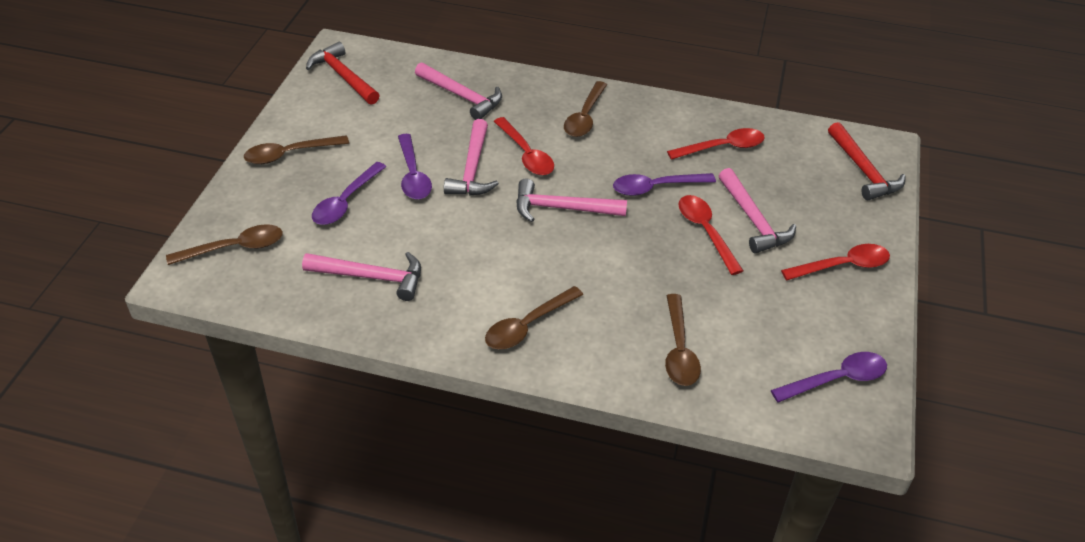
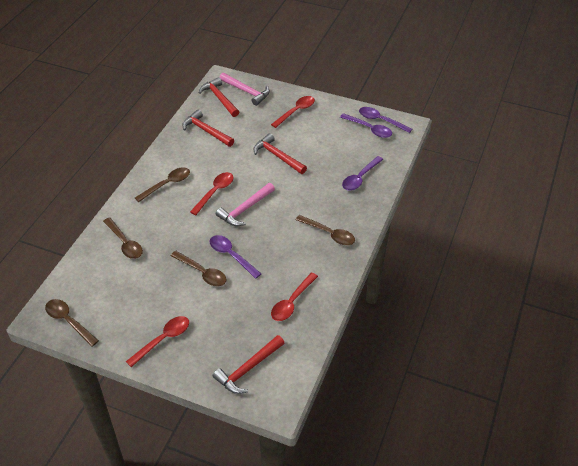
pink hammer: [302,252,421,301] [415,63,502,120] [444,119,499,196] [516,178,627,222] [719,168,796,254] = 5 -> [216,183,275,226] [220,73,270,106] = 2
red hammer: [306,42,380,105] [828,122,906,200] = 2 -> [182,110,234,147] [199,77,239,117] [213,335,284,394] [254,133,307,174] = 4

